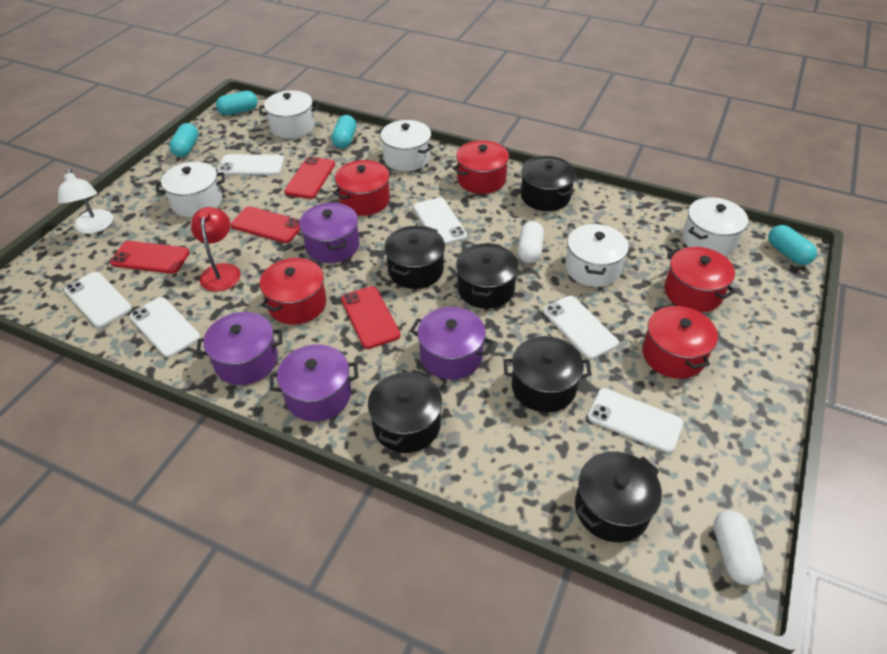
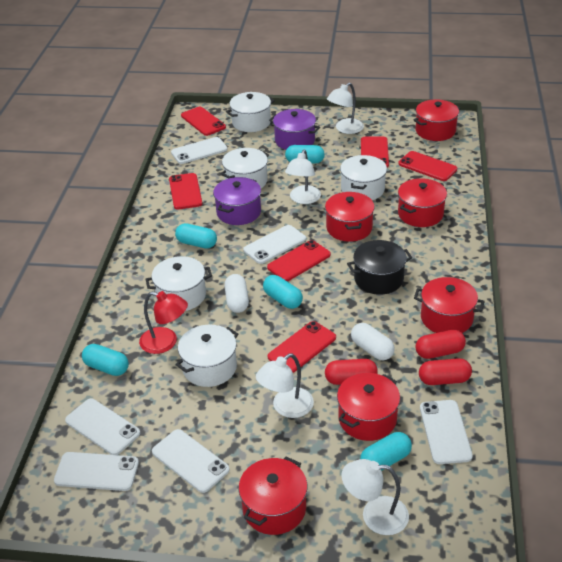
black pot: [368,370,442,453] [384,226,445,289] [456,243,519,309] [504,336,592,413] [521,156,576,211] [575,451,662,542] = 6 -> [347,240,412,295] = 1
purple pot: [196,312,282,385] [270,344,359,422] [299,203,359,263] [410,307,494,380] = 4 -> [213,177,261,225] [269,109,320,150] = 2
red capsule: none = 0 -> [325,359,378,385] [415,330,466,359] [419,358,472,385] = 3
red phone: [110,241,190,274] [231,206,300,243] [284,156,335,199] [341,286,400,349] = 4 -> [169,173,203,210] [181,107,226,136] [267,240,331,281] [268,321,336,373] [361,137,389,168] [398,151,457,181] = 6
red pot: [260,258,326,325] [333,160,391,216] [453,140,511,194] [642,304,718,379] [664,247,736,312] = 5 -> [239,457,307,535] [325,192,375,242] [337,373,400,441] [398,178,447,227] [413,99,460,141] [414,277,485,333] = 6
turquoise capsule: [169,123,199,157] [216,91,258,115] [332,115,356,148] [768,225,817,265] = 4 -> [82,344,129,376] [175,223,217,249] [263,275,303,309] [285,145,325,164] [360,432,412,471] = 5
white lamp: [58,169,113,234] = 1 -> [256,353,314,418] [285,149,321,204] [327,83,364,134] [341,459,409,535] = 4

